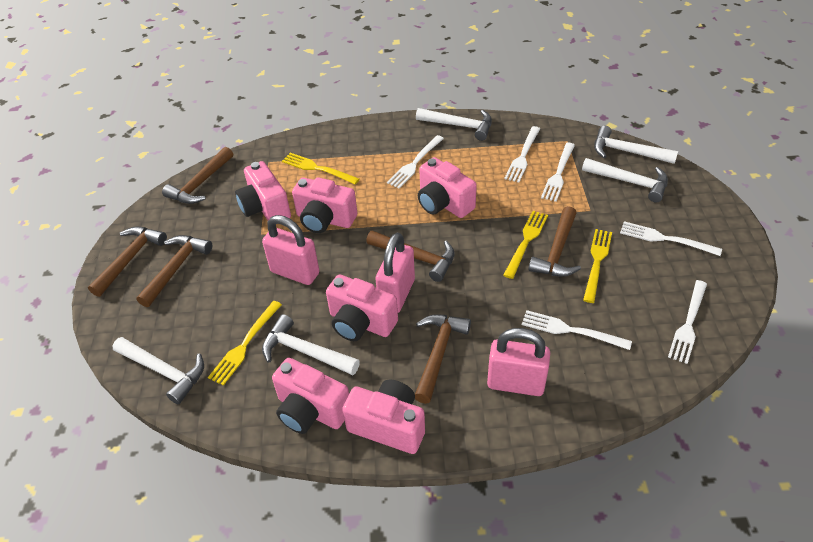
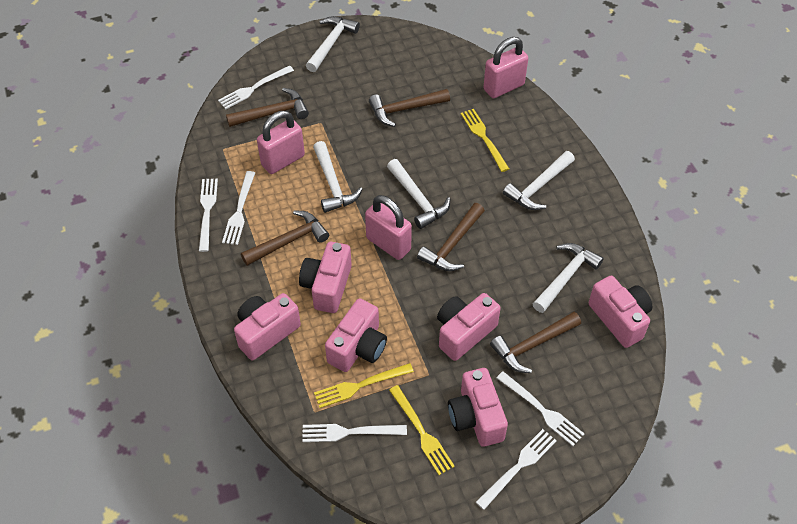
brown hammer: [88,227,167,297] [136,235,212,307] [162,147,233,204] [366,230,454,282] [415,314,471,404] [528,206,581,277] = 6 -> [226,88,309,127] [241,211,329,266] [369,89,450,127] [417,203,485,271] [490,312,581,373] = 5
yellow fork: [208,301,282,386] [282,153,360,184] [503,211,548,279] [583,229,612,303] = 4 -> [314,363,414,408] [389,385,455,475] [460,109,509,172] = 3

